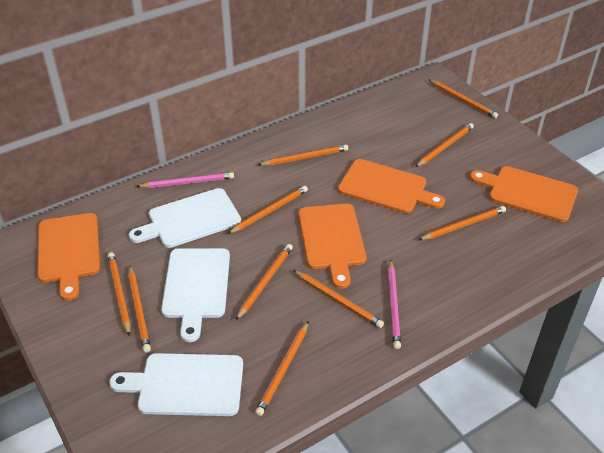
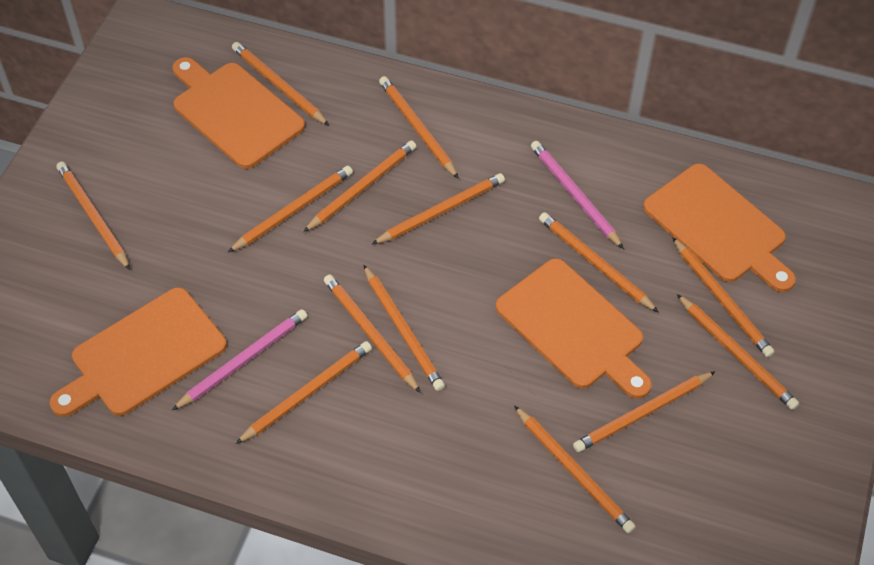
orange pencil: [108,252,131,336] [128,266,151,352] [228,186,308,234] [236,244,293,320] [255,321,309,416] [258,145,348,166] [293,270,384,328] [415,123,474,167] [418,206,506,240] [428,79,498,118] = 10 -> [56,162,130,270] [228,166,353,252] [232,42,329,125] [236,341,372,444] [303,141,416,232] [324,275,421,393] [364,265,445,391] [372,173,505,244] [379,76,459,179] [514,406,636,533] [539,212,659,313] [573,371,716,452] [672,237,775,357] [677,294,799,410] = 14
white cutting board: [109,353,243,416] [129,188,241,248] [161,248,230,342] = 3 -> none = 0

